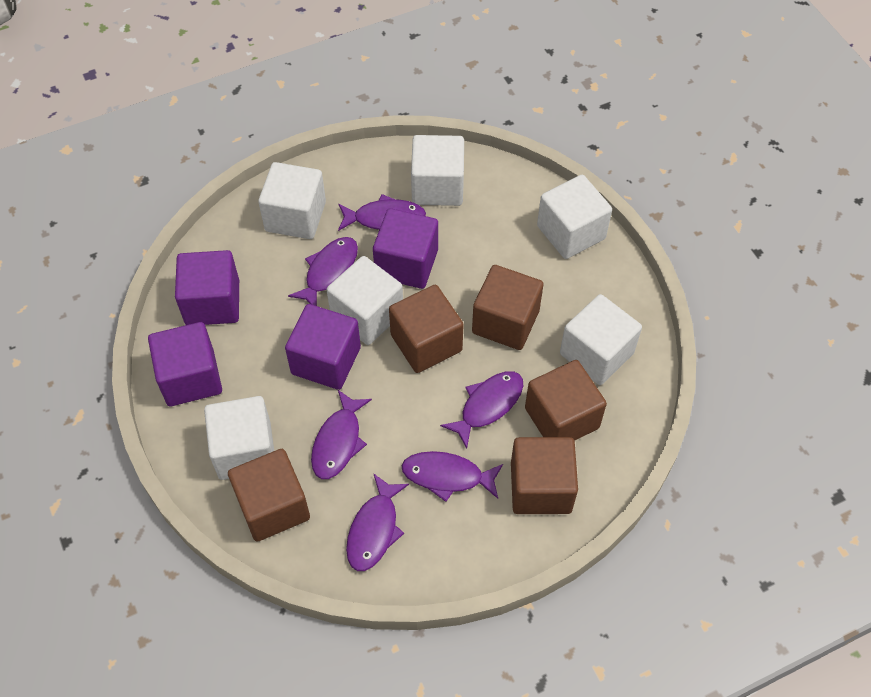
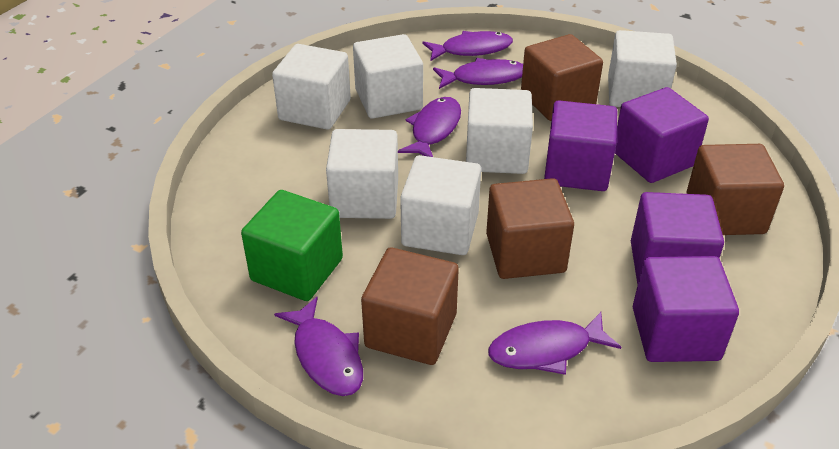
brown cube: [228,449,310,542] [389,285,464,373] [472,265,544,350] [511,437,578,514] [525,360,607,441] = 5 -> [361,247,459,365] [486,178,574,279] [521,34,603,121] [686,144,784,235] = 4
green cube: none = 0 -> [241,190,343,301] = 1
purple fish: [288,237,358,306] [311,390,372,479] [338,194,426,231] [346,473,409,571] [401,451,503,502] [440,371,523,449] = 6 -> [274,297,363,396] [398,97,461,157] [422,31,513,61] [433,58,523,89] [488,312,621,375] = 5

